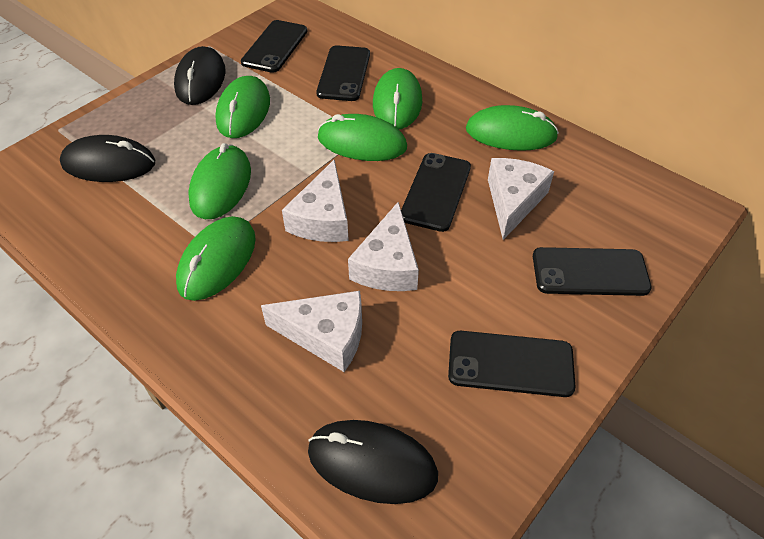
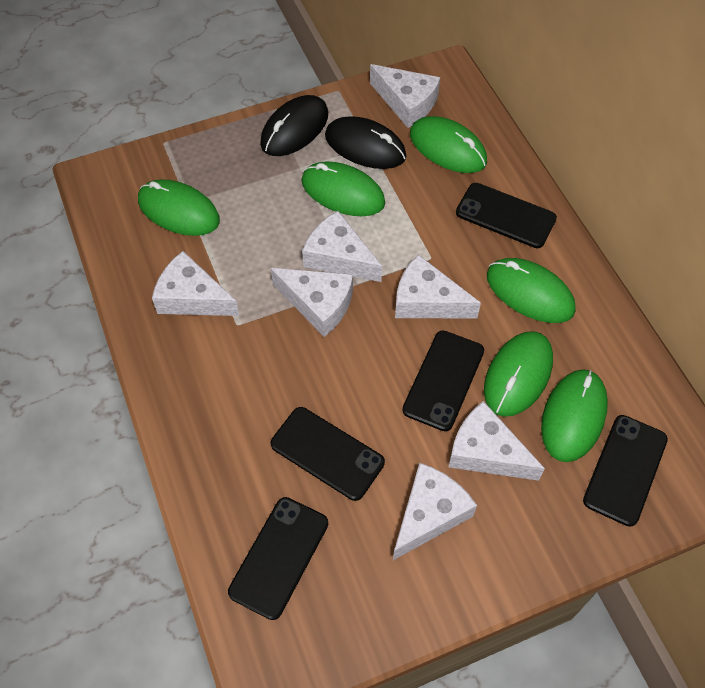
black mouse: [60,135,155,182] [174,46,226,105] [308,420,438,504] = 3 -> [260,95,328,156] [325,116,406,169] = 2
white cheese: [261,291,362,372] [282,159,349,242] [348,202,419,291] [488,158,554,240] = 4 -> [152,251,239,316] [271,268,353,337] [302,211,382,282] [370,64,440,128] [393,463,477,560] [395,254,481,318] [449,401,545,481] = 7

